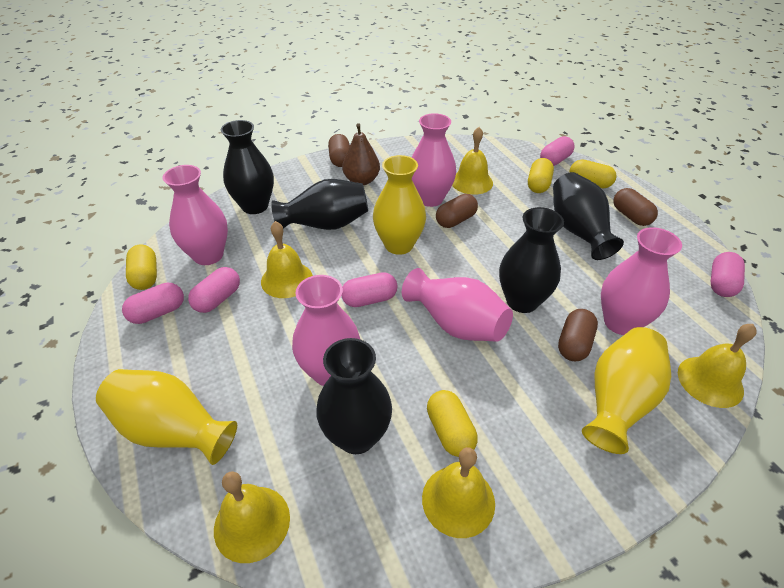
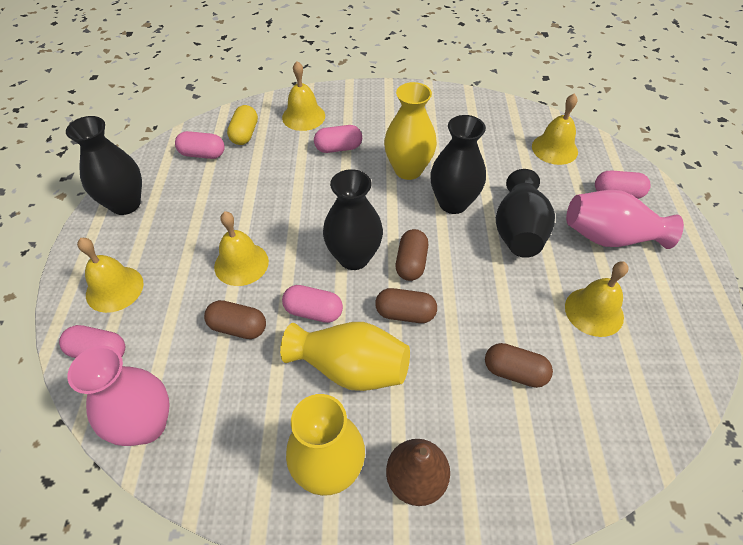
black vase: [221,120,274,214] [271,179,368,230] [316,338,392,454] [499,207,564,313] [553,172,624,260] = 5 -> [66,116,142,215] [323,169,383,270] [430,115,486,214] [496,169,555,258] = 4
pink vase: [163,165,228,265] [292,275,360,386] [402,268,513,342] [411,113,456,207] [601,227,682,335] = 5 -> [67,346,170,446] [566,190,684,249] = 2
yellow capsule: [126,244,157,290] [427,390,478,457] [528,158,554,193] [569,159,617,188] = 4 -> [227,105,258,145] = 1

